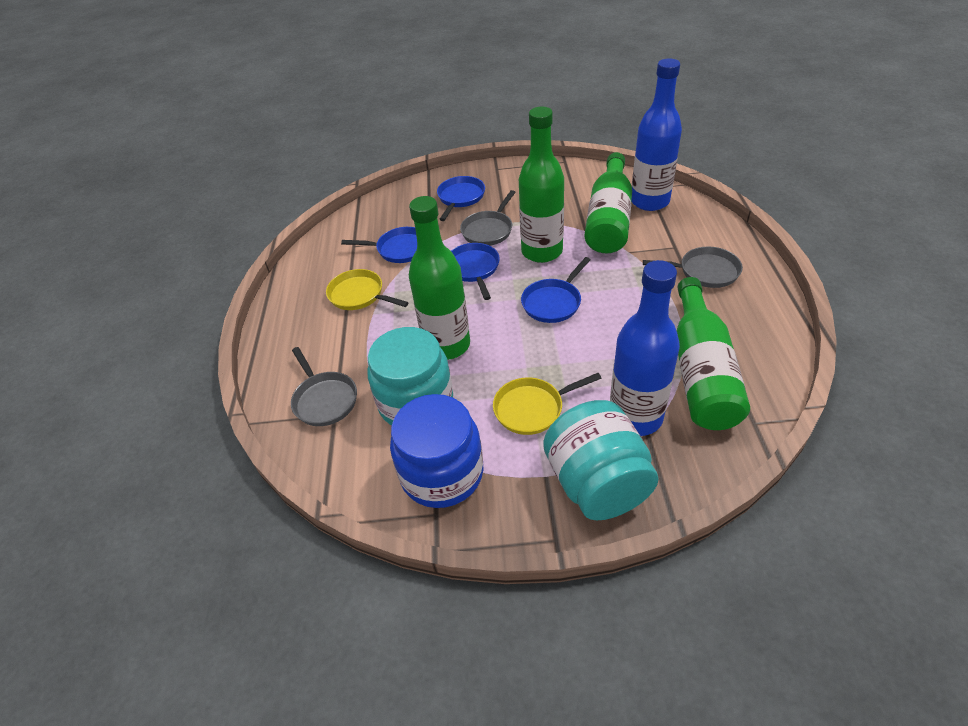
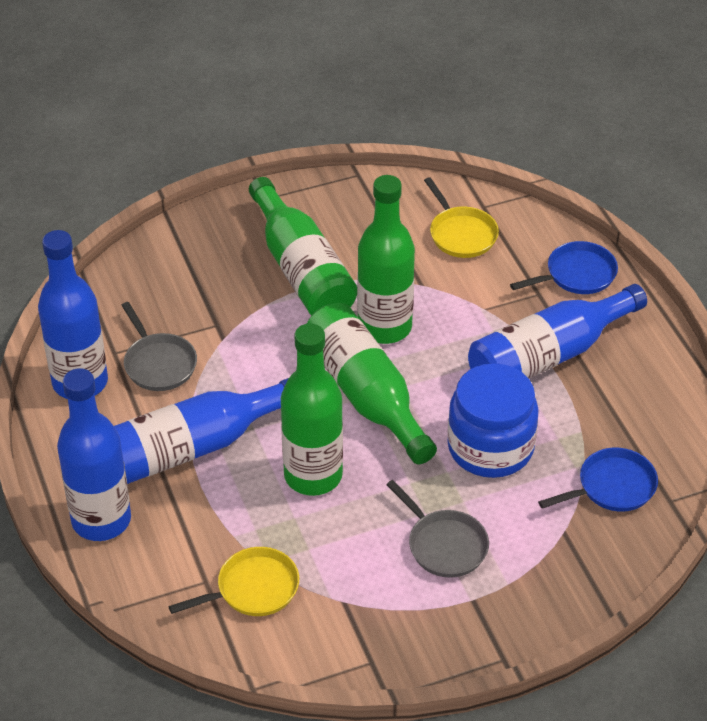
blue bottle: [610,260,680,436] [631,59,682,211] = 2 -> [38,230,108,399] [57,368,131,541] [114,378,289,484] [468,284,647,379] = 4
blue pan: [341,227,417,263] [437,176,485,221] [451,243,500,300] [521,257,591,323] = 4 -> [510,241,618,294] [538,448,658,512] = 2
grey pan: [291,347,357,426] [460,190,516,246] [643,246,743,288] = 3 -> [121,302,197,391] [386,480,489,578] = 2
turquoise jar: [368,327,453,426] [543,400,659,520] = 2 -> none = 0

